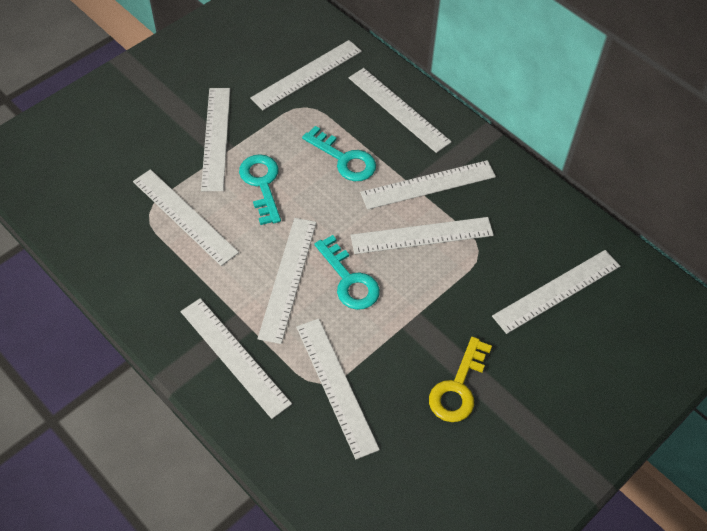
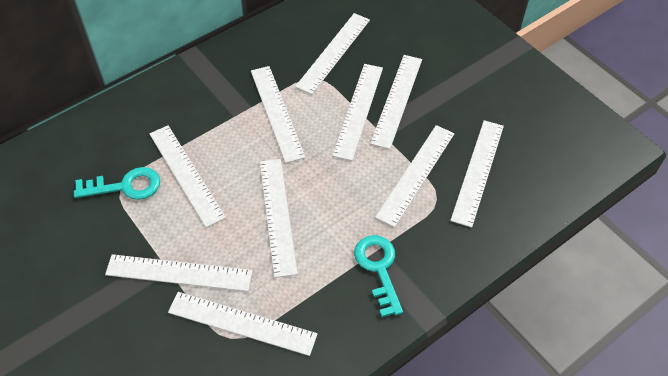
turquoise key: [239,154,281,225] [302,126,376,181] [315,235,380,310] = 3 -> [74,167,160,200] [354,235,403,317] = 2
yellow key: [429,337,492,422] = 1 -> none = 0

